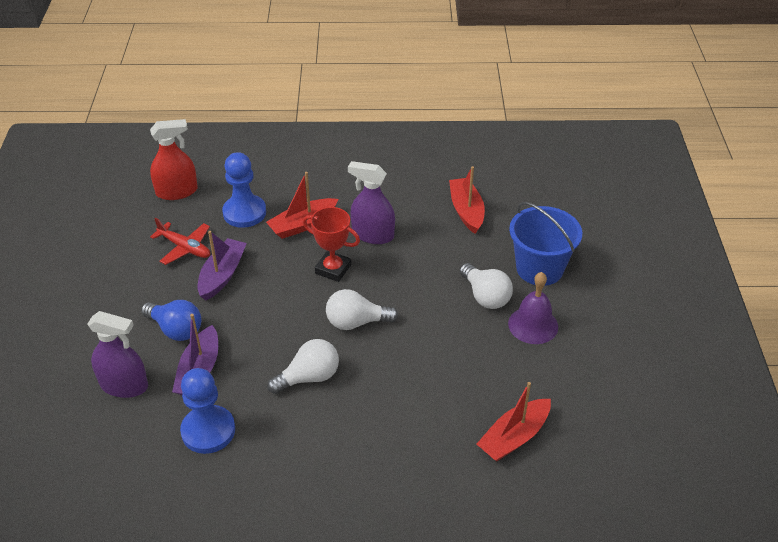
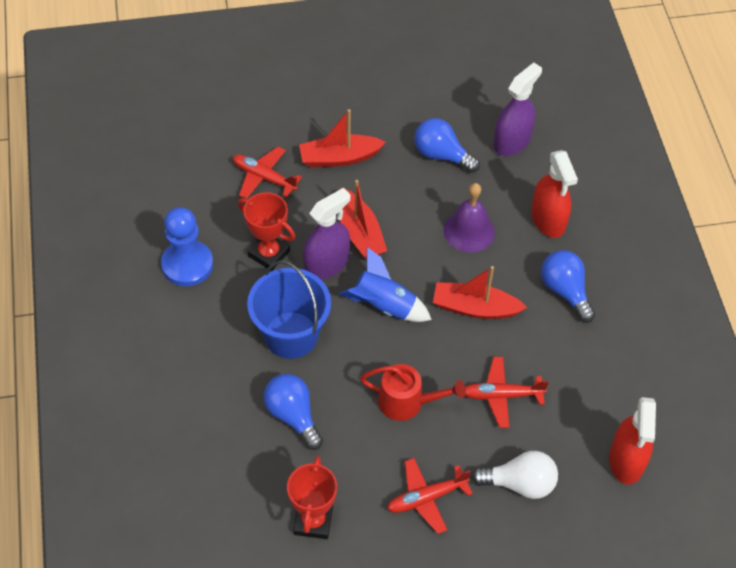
blue light bulb: [141,300,201,341] = 1 -> [263,374,323,450] [414,118,480,173] [541,250,595,323] = 3
blue pawn: [180,368,235,454] [222,152,266,228] = 2 -> [161,207,213,286] = 1
blue rocket: none = 0 -> [339,247,432,322] = 1
purple boat: [172,314,218,395] [197,231,247,300] = 2 -> none = 0
red plane: [150,218,210,265] = 1 -> [233,146,302,199] [387,458,473,534] [465,357,549,428] = 3
red spray bottle: [150,119,198,200] = 1 -> [531,150,578,238] [609,397,656,485] = 2
red trophy: [303,207,360,282] = 1 -> [238,192,295,271] [287,456,337,539] = 2
red watering can: none = 0 -> [360,364,466,421] = 1
white light bulb: [267,339,339,394] [326,289,398,330] [460,263,513,309] = 3 -> [471,451,558,499] = 1

